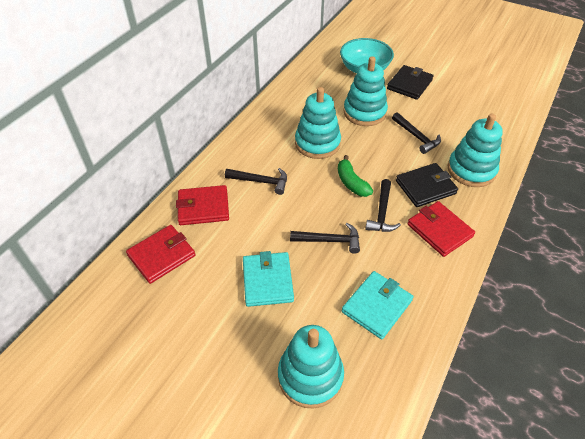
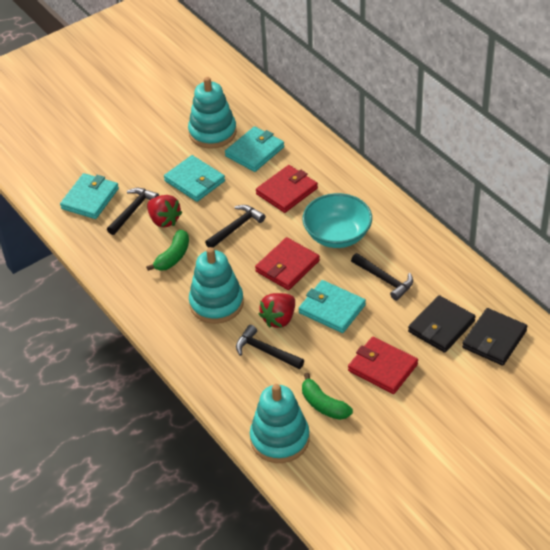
green banana: [338,155,373,197] = 1 -> [146,230,189,271] [302,373,353,420] = 2
red strawberry: none = 0 -> [147,195,182,228] [258,293,295,328] = 2
turquoise stacking toy: [278,325,344,409] [295,87,341,159] [344,56,388,126] [448,114,503,187] = 4 -> [188,77,237,149] [189,247,244,324] [250,384,310,463] = 3
turquoise wallet: [243,251,294,307] [342,271,413,339] = 2 -> [60,173,119,219] [164,155,225,202] [225,126,284,172] [299,280,366,333] = 4

